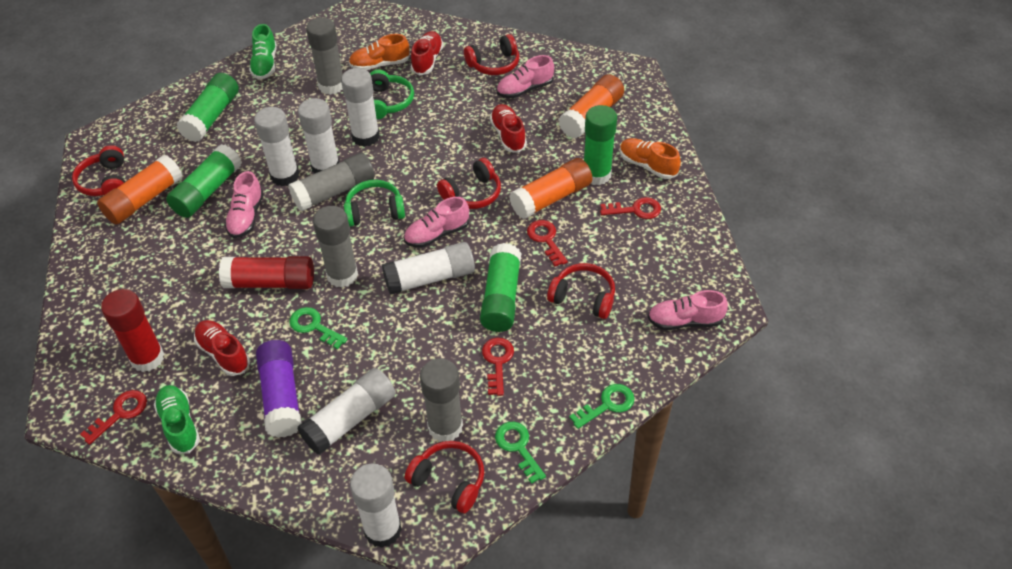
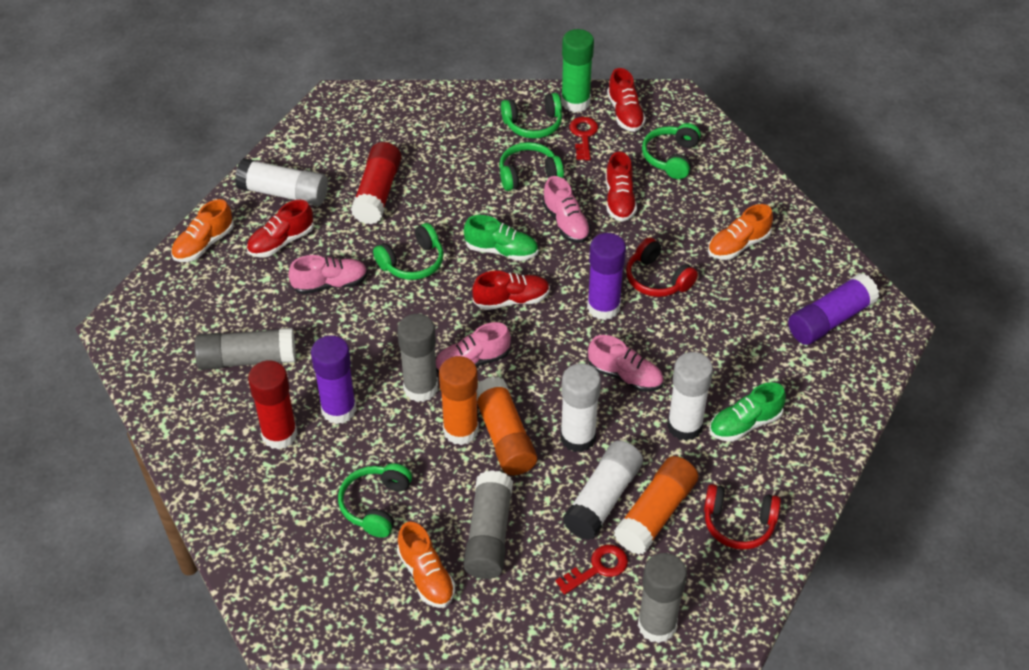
green glue stick: [166,144,242,218] [177,73,239,142] [480,243,521,332] [584,105,617,185] = 4 -> [561,29,594,112] = 1
green headphones: [344,180,405,227] [370,70,414,119] = 2 -> [338,463,412,538] [373,223,444,280] [499,142,564,191] [501,93,562,138] [642,123,701,179] = 5
green key: [289,307,348,349] [495,422,546,484] [569,384,635,429] = 3 -> none = 0
orange shoe: [349,34,410,70] [620,138,681,179] = 2 -> [171,199,234,262] [397,522,455,608] [708,204,773,260] = 3
purple glue stick: [256,340,301,438] = 1 -> [311,335,356,424] [587,233,626,320] [788,273,879,345] = 3
red headphones: [72,145,125,196] [405,441,484,513] [437,158,501,209] [464,34,519,75] [547,263,615,319] = 5 -> [626,238,698,297] [704,484,781,550] = 2
red key: [80,390,147,445] [482,338,514,396] [527,220,568,266] [600,197,661,219] = 4 -> [556,545,628,595] [569,117,598,160] = 2
red shoe: [194,320,250,376] [411,31,443,75] [490,104,527,153] = 3 -> [246,200,314,257] [472,271,550,310] [606,152,637,221] [607,68,646,132] = 4
white glue stick: [254,107,299,186] [297,368,395,455] [298,98,339,174] [341,68,380,147] [350,464,402,548] [382,242,475,295] = 6 -> [235,158,328,206] [561,363,601,452] [563,440,643,540] [667,352,713,441] = 4

